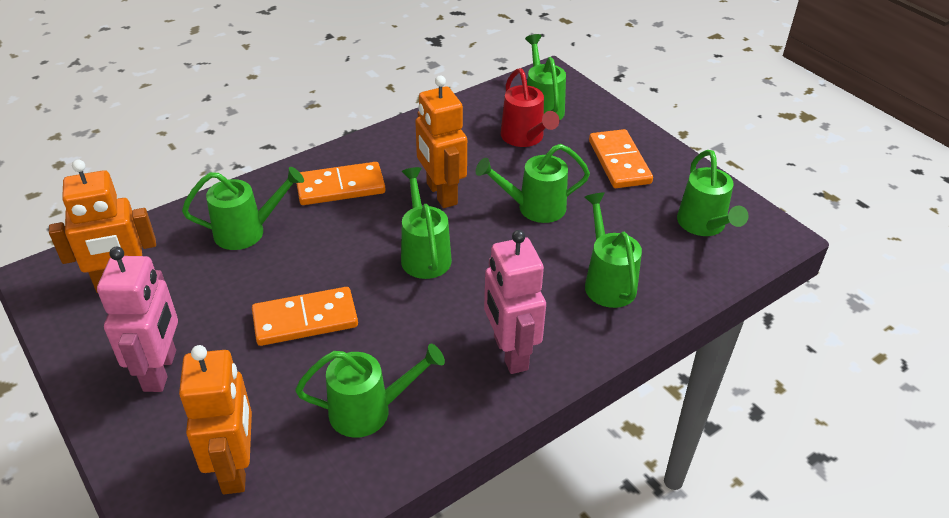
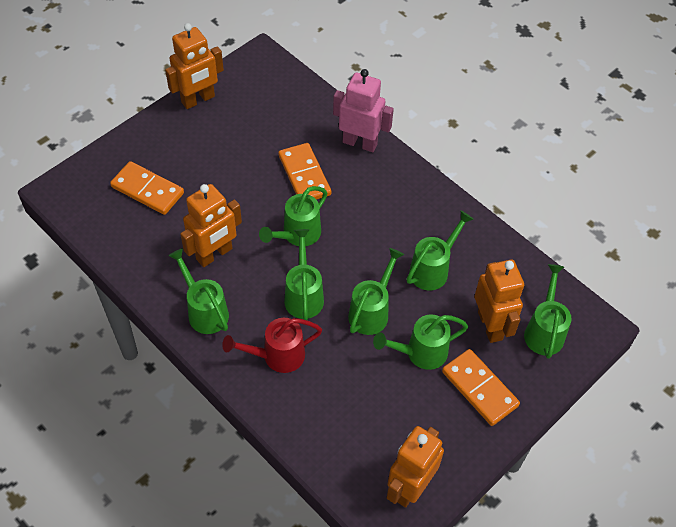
orange robot: [49,160,156,293] [179,345,252,494] [415,76,467,208] = 3 -> [165,23,224,109] [180,184,242,267] [387,426,444,508] [474,259,524,343] = 4
pink robot: [97,247,178,392] [484,230,546,374] = 2 -> [333,69,394,152] = 1

